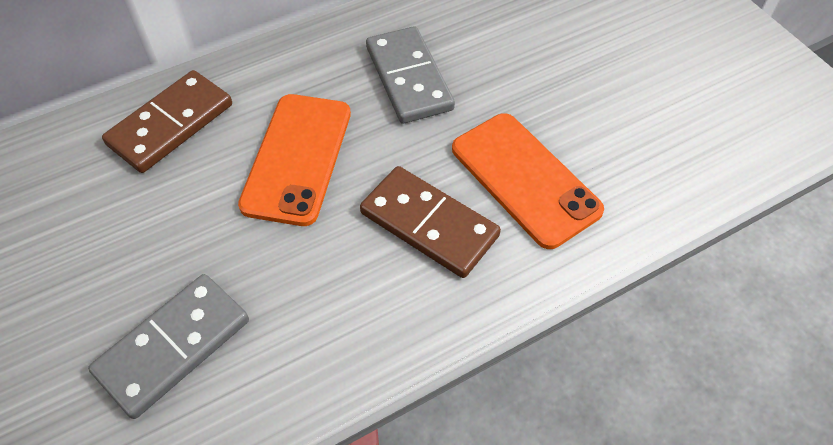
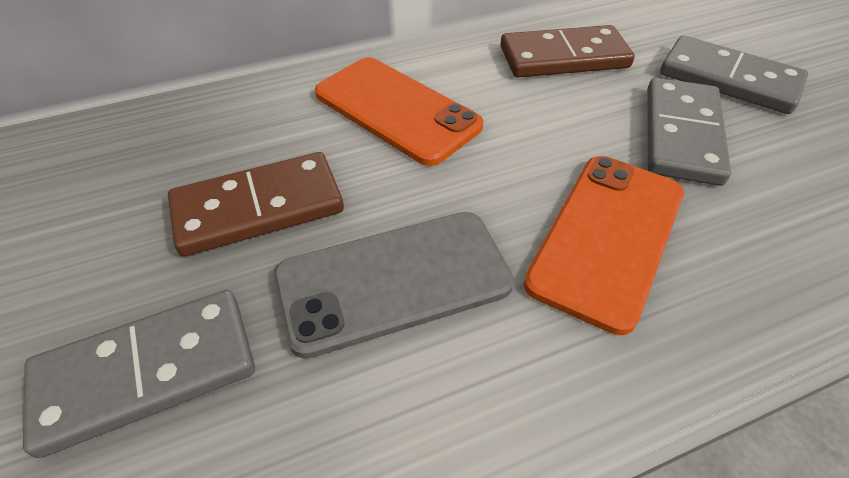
grey domino: [88,274,249,419] [366,26,455,124] = 2 -> [23,290,255,458] [647,78,731,186] [660,36,808,114] = 3
grey phone: none = 0 -> [274,212,514,359] = 1

